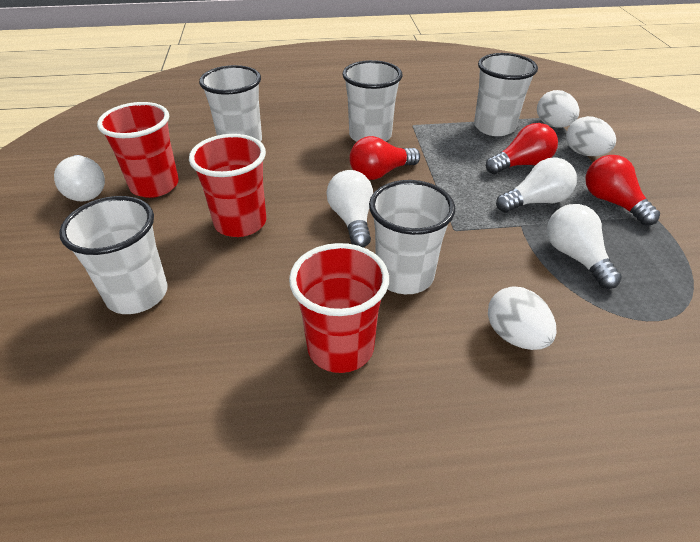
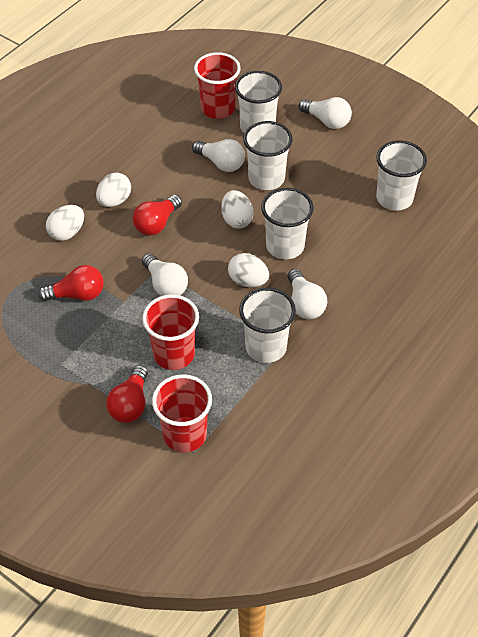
white egg: [488,287,557,350] [537,90,579,128] [566,116,616,156] = 3 -> [46,205,84,241] [96,173,131,207] [221,190,254,229] [228,253,269,287] = 4

